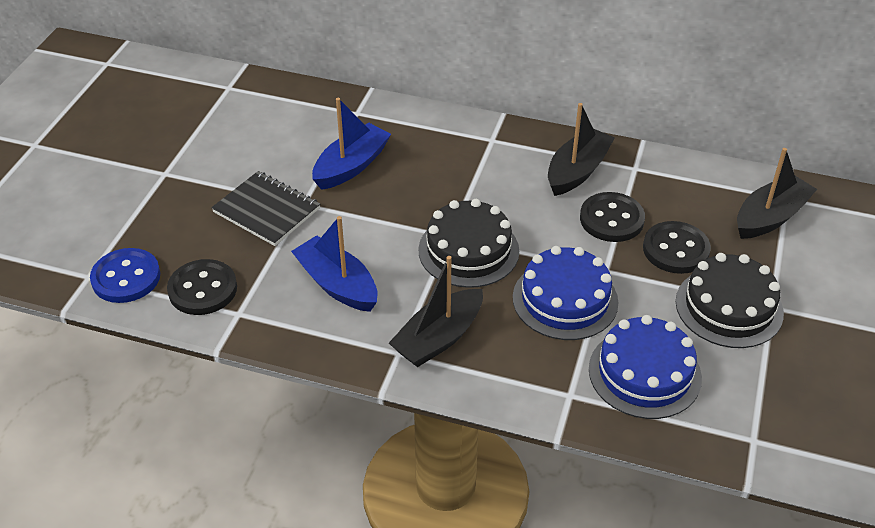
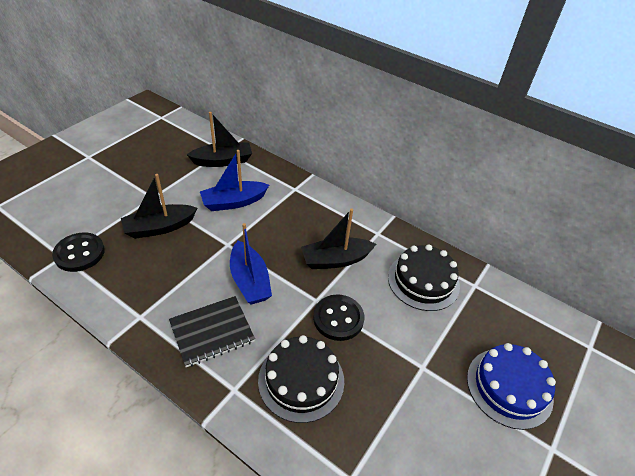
black button: [167,259,237,315] [580,192,645,242] [643,221,711,274] = 3 -> [52,233,105,272] [313,294,364,341] = 2
blue button: [90,248,160,303] = 1 -> none = 0
blue cake: [513,246,618,340] [589,315,702,419] = 2 -> [467,343,556,430] = 1

